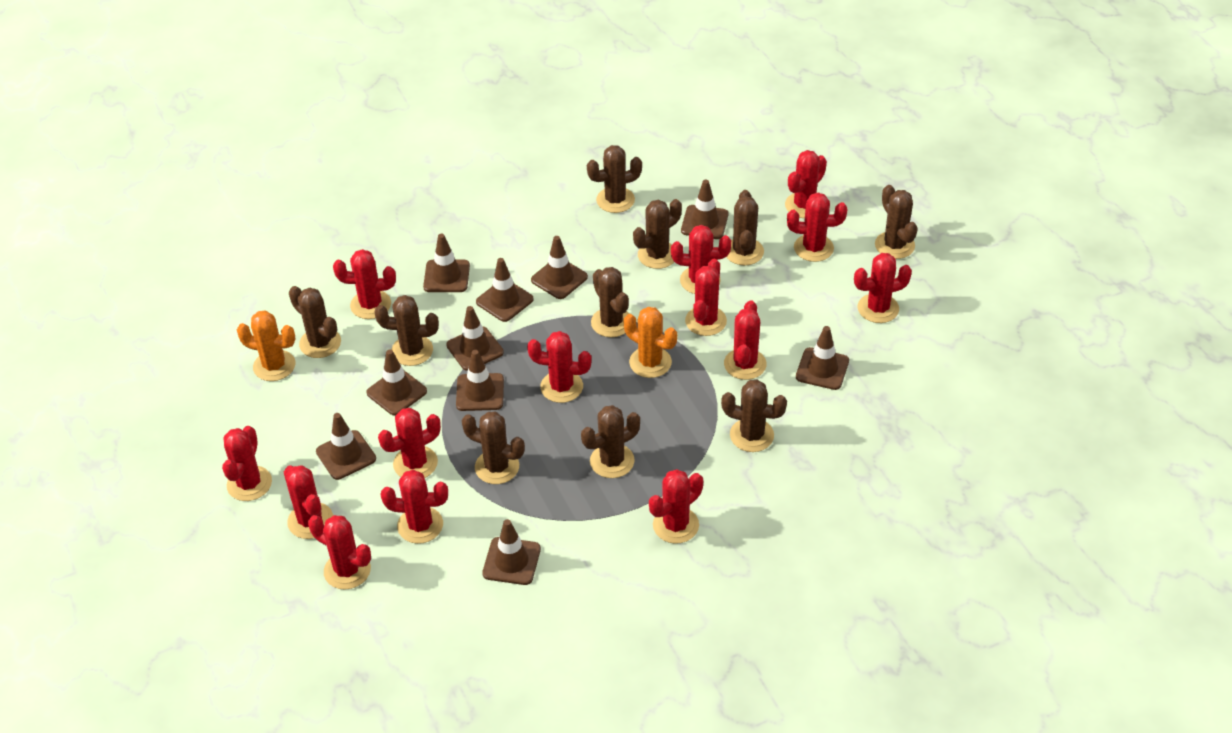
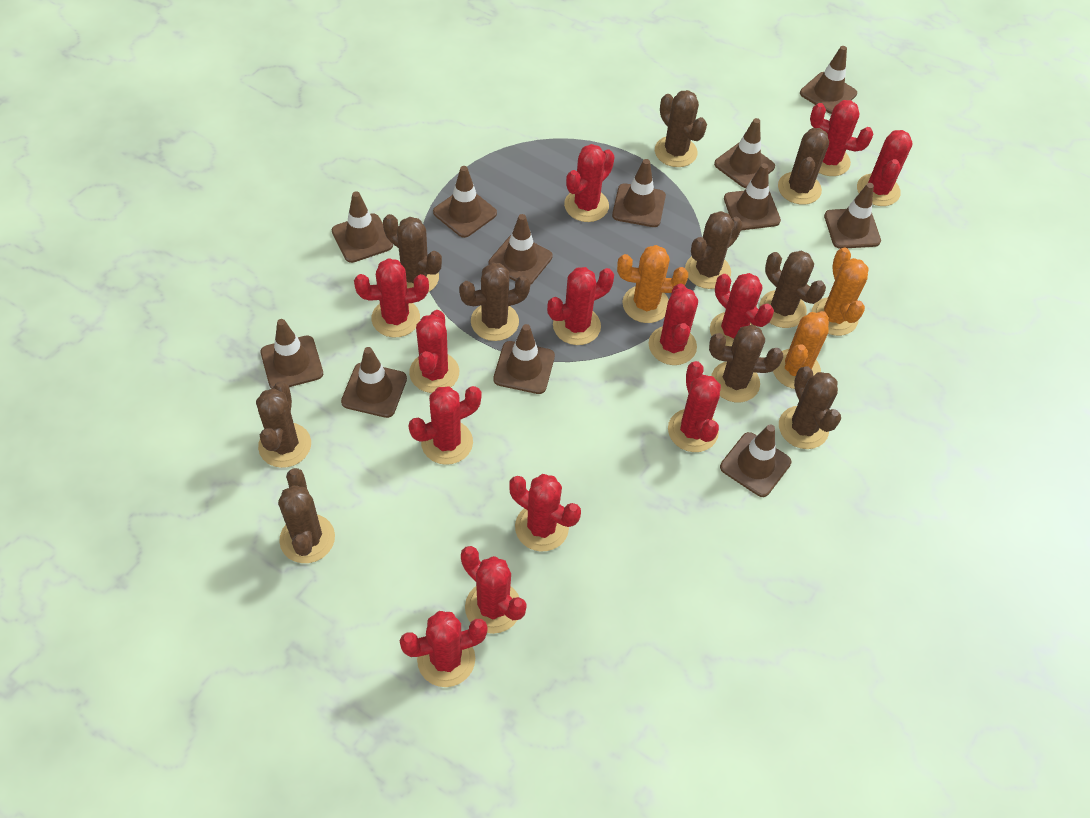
brown traffic cone: [316,413,376,480] [366,349,427,415] [423,234,470,292] [446,306,504,371] [456,350,504,411] [476,258,534,322] [482,519,541,585] [531,236,588,299] [681,180,728,239] [796,326,849,390] = 10 -> [261,319,323,389] [332,191,393,263] [341,347,407,418] [433,166,497,238] [488,214,553,285] [493,324,555,394] [612,159,666,227] [714,118,775,188] [720,424,791,497] [724,163,781,230] [800,46,857,114] [824,183,881,249] = 12
orange cactus: [237,310,296,381] [624,307,677,378] = 2 -> [617,245,688,323] [773,311,829,389] [811,247,869,336] = 3
red cactus: [222,426,272,501] [284,465,333,539] [308,515,371,590] [333,249,396,319] [378,408,441,478] [380,470,448,544] [527,331,592,403] [649,469,703,544] [671,225,731,294] [685,259,727,336] [724,300,767,380] [785,150,827,218] [787,193,847,262] [854,253,912,323] = 14 -> [354,258,429,337] [400,611,488,687] [409,310,459,393] [409,386,482,465] [461,546,527,634] [509,474,581,551] [547,267,614,345] [564,144,615,222] [648,283,698,365] [668,361,721,452] [710,273,774,346] [810,100,873,176] [857,130,913,206] = 13

